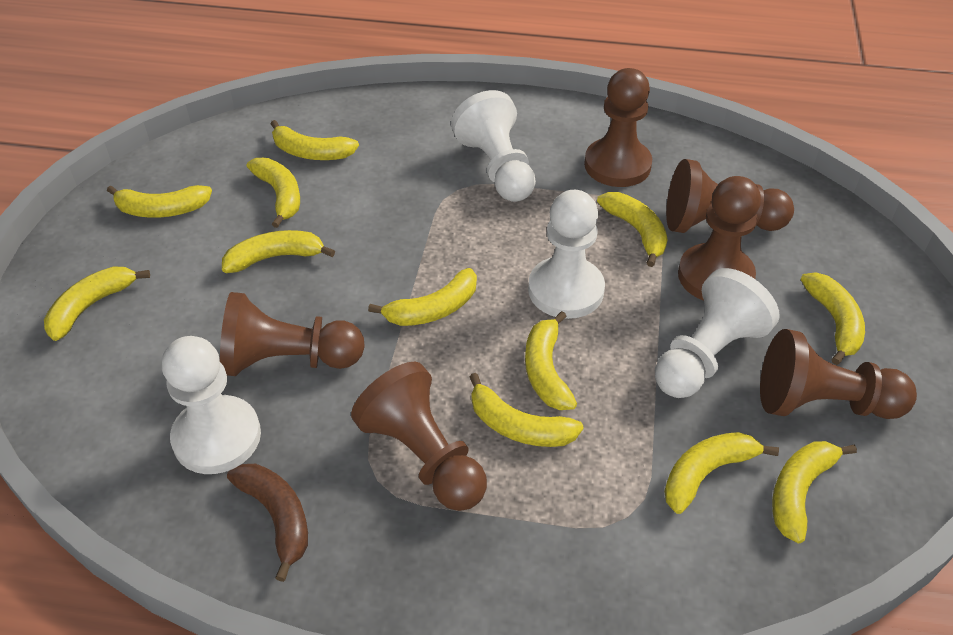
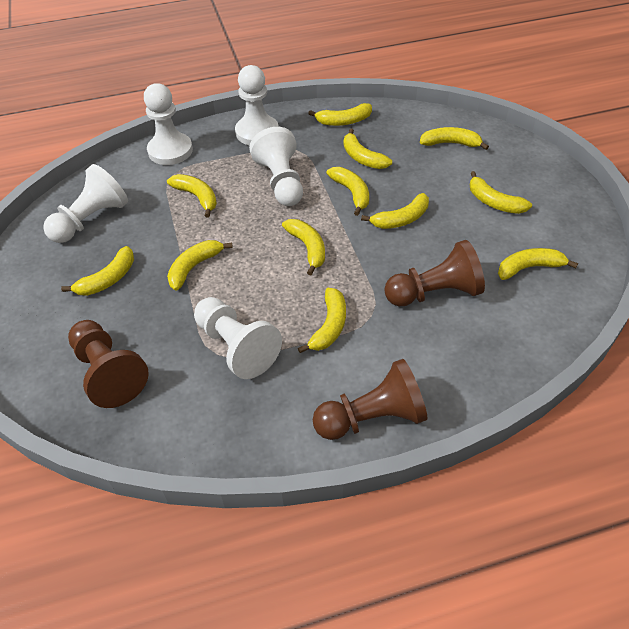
brown banana: [227,464,308,582] = 1 -> none = 0
brown pawn: [220,292,365,376] [351,362,487,511] [584,68,652,187] [666,159,794,233] [678,176,761,301] [760,329,917,419] = 6 -> [68,320,149,408] [313,359,427,440] [384,240,485,306] = 3
white pawn: [162,336,261,474] [451,90,536,202] [528,190,605,319] [655,268,780,398] = 4 -> [43,164,128,243] [144,83,193,165] [194,297,282,379] [235,65,279,145] [249,127,303,206] = 5

